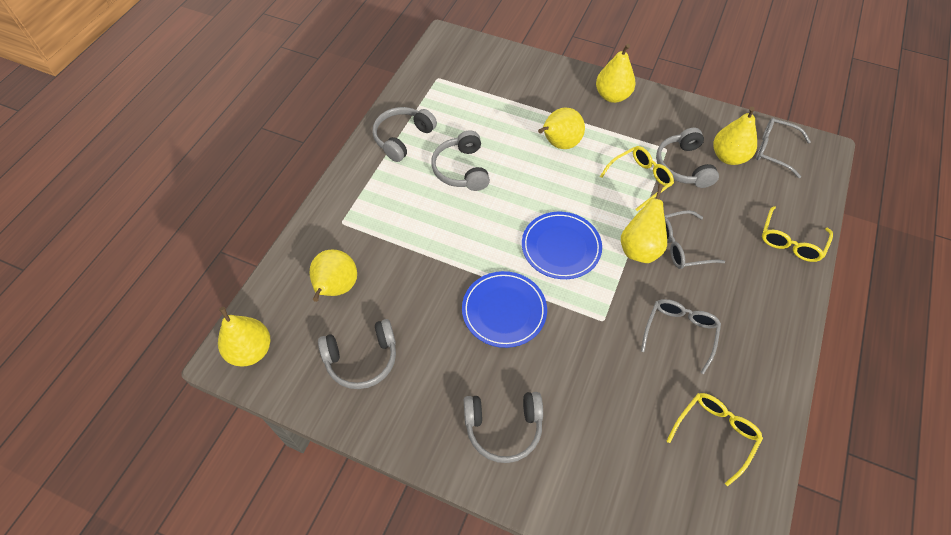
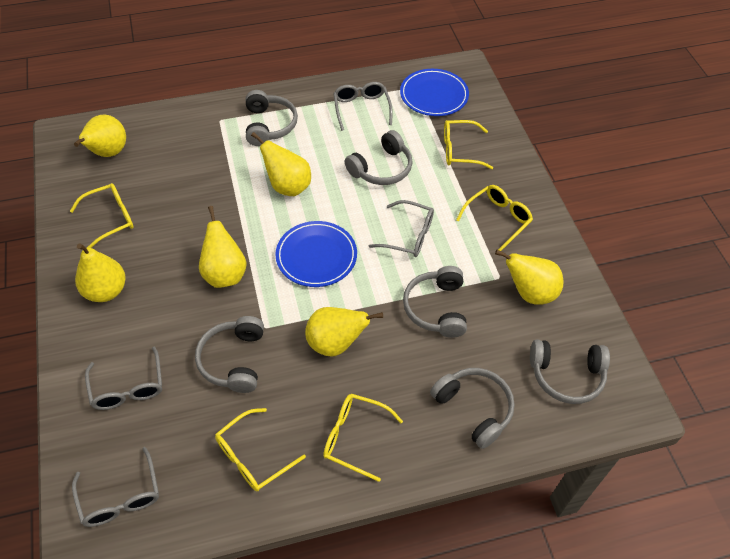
grey glasses: [641,299,721,374] [664,210,725,269] [756,118,811,178] = 3 -> [72,447,159,527] [85,347,162,410] [333,82,393,131] [369,200,434,257] = 4
grey headphones: [318,319,396,389] [372,107,437,162] [431,130,490,191] [464,392,543,463] [656,128,719,188] = 5 -> [195,316,264,393] [246,90,298,146] [345,130,413,185] [403,266,467,338] [430,368,515,449] [530,339,610,404] = 6
yellow glasses: [600,146,674,211] [667,393,763,486] [762,206,833,262] = 3 -> [70,183,134,248] [215,408,306,491] [323,394,403,482] [444,120,493,169] [456,185,533,251] = 5

